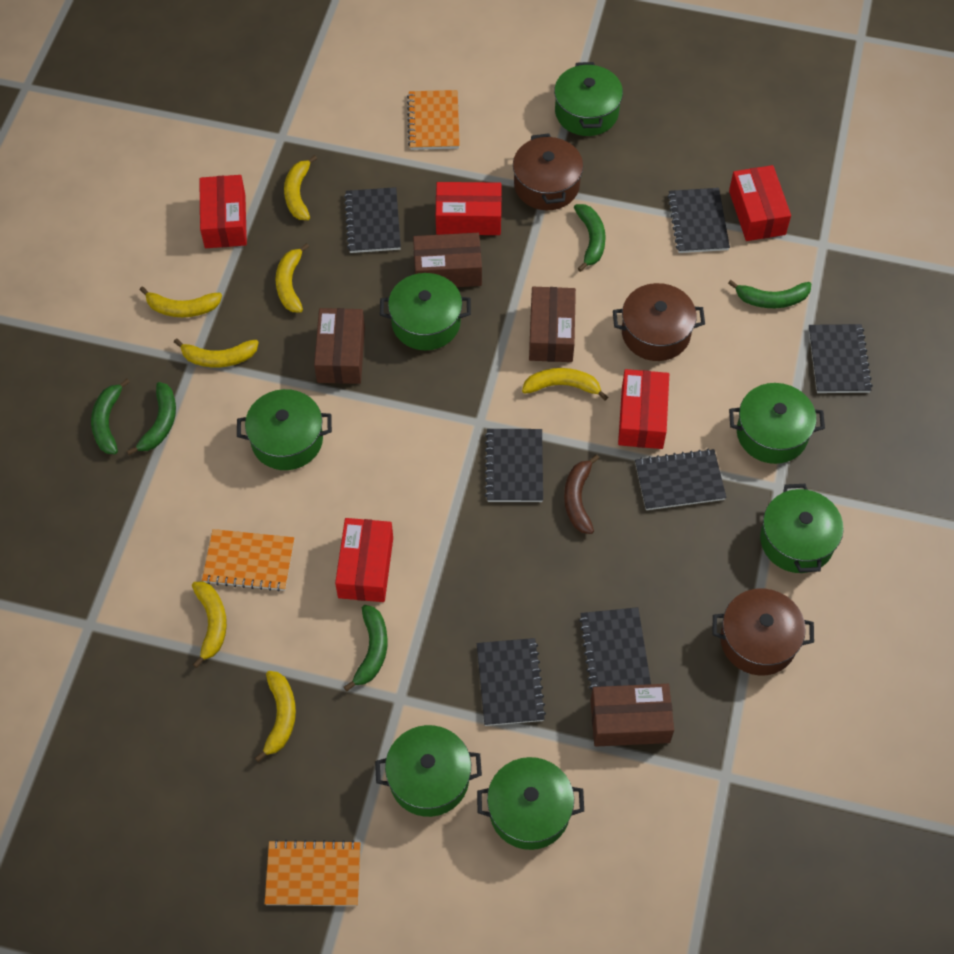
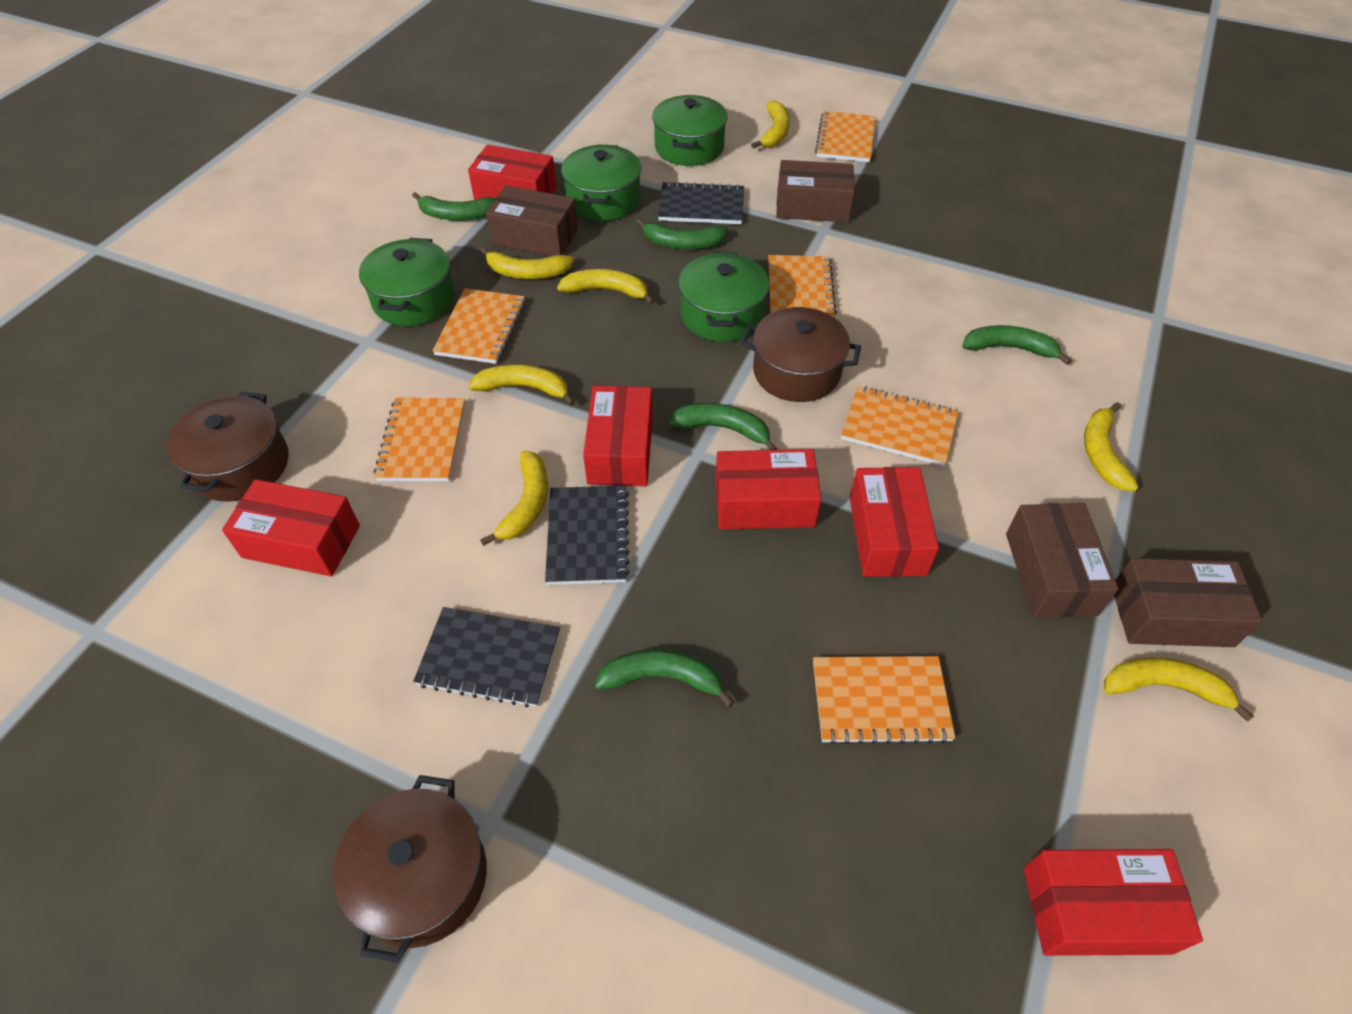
black notebook: [344,187,401,253] [477,638,546,726] [485,429,543,502] [579,607,651,689] [635,449,727,510] [667,188,730,253] [808,324,873,393] = 7 -> [413,607,560,708] [545,486,630,585] [658,181,744,224] = 3
brown banana: [564,454,599,534] = 1 -> none = 0
green pot: [237,389,332,470] [375,725,482,817] [380,273,471,350] [477,757,584,850] [554,62,623,136] [729,383,825,464] [760,484,843,573] = 7 -> [359,238,455,326] [561,144,641,221] [652,95,728,166] [678,252,769,342] = 4
orange notebook: [202,529,294,592] [265,840,360,906] [407,90,460,150] = 3 -> [374,398,465,481] [432,288,525,364] [768,255,837,317] [813,656,955,745] [815,111,875,162] [841,386,958,466] = 6
red box: [199,175,247,248] [335,518,393,602] [436,182,502,235] [618,369,669,449] [729,165,791,241] = 5 -> [222,479,360,576] [468,145,557,200] [583,385,653,486] [715,449,822,529] [850,467,939,577] [1024,849,1203,956] = 6

